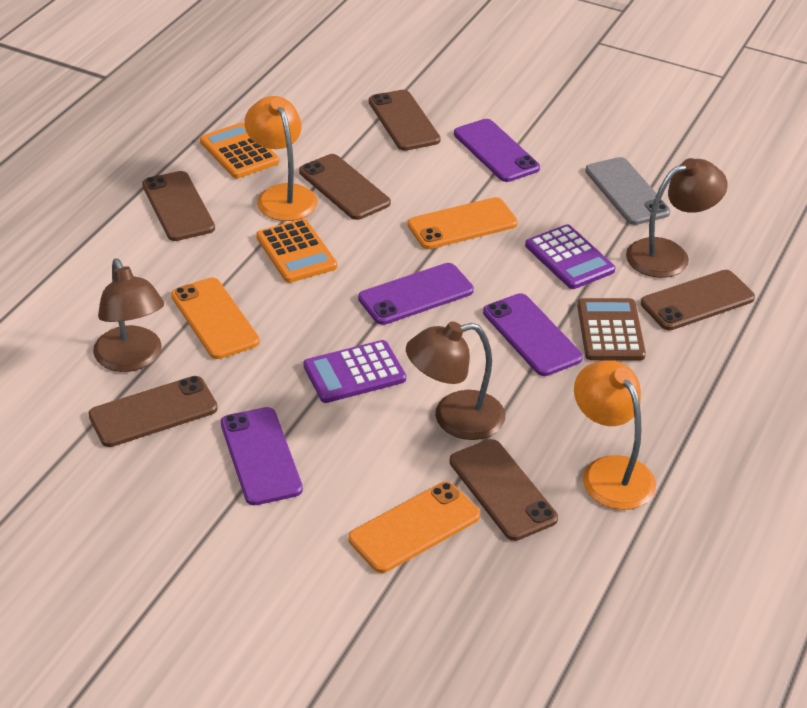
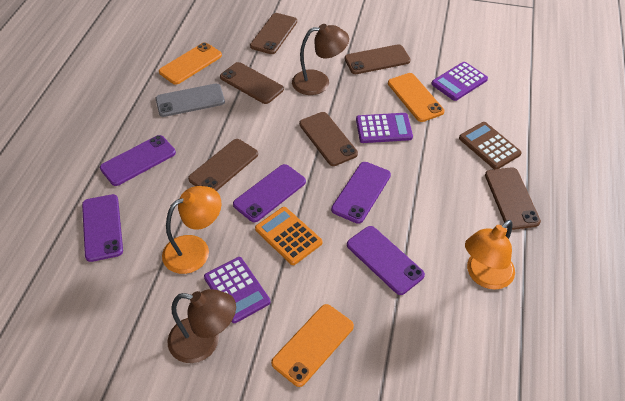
brown lamp: [93,258,164,372] [406,322,505,440] [626,158,728,278] = 3 -> [167,289,236,363] [292,24,349,95] = 2
orange calculator: [200,123,279,178] [256,219,337,283] = 2 -> [255,207,322,265] = 1
purple calculator: [303,340,406,403] [525,224,616,289] = 2 -> [204,257,270,323] [356,113,413,143] [431,62,488,101] = 3
purple phone: [221,407,303,505] [358,263,474,325] [454,119,540,182] [483,293,583,376] = 4 -> [82,194,123,262] [100,135,176,186] [233,164,306,222] [331,162,391,224] [347,226,425,295] = 5

